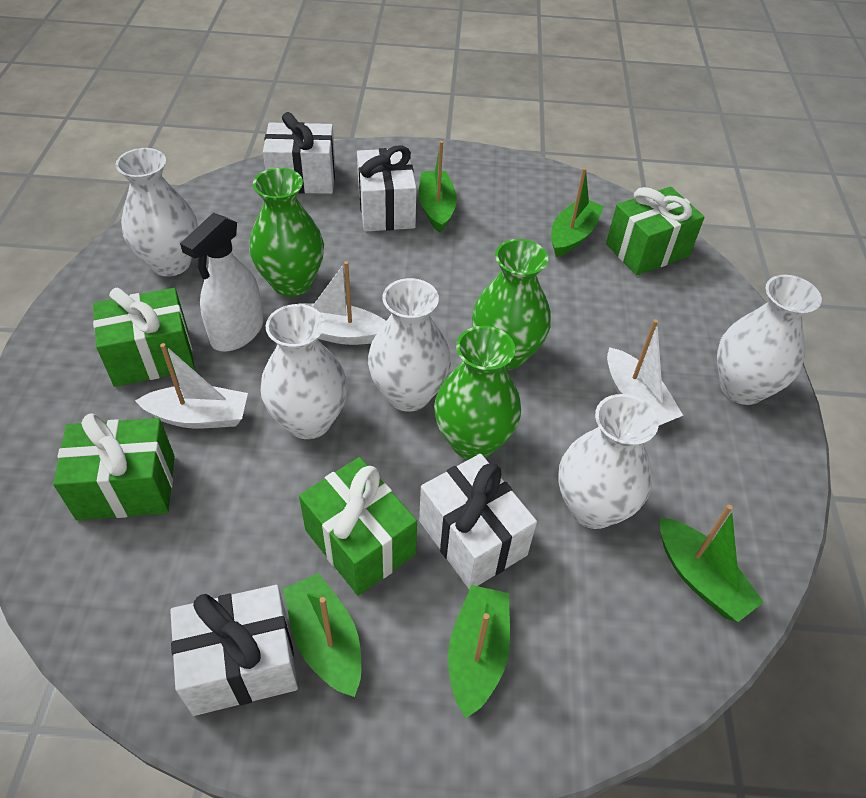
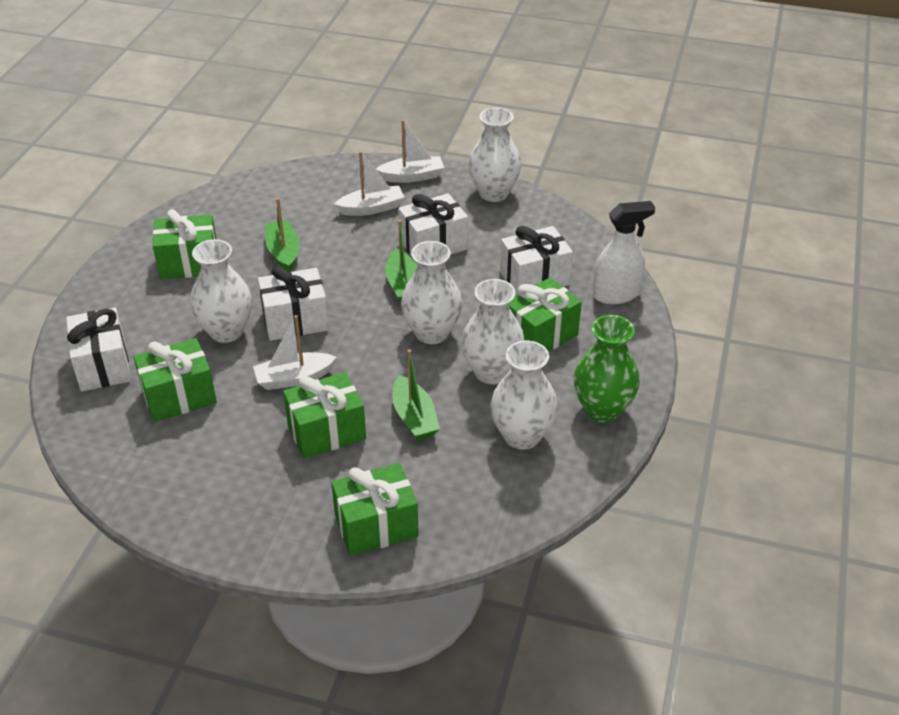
green boat: [283,573,361,697] [418,141,457,233] [448,585,510,718] [551,168,604,257] [660,505,764,622] = 5 -> [266,198,300,271] [385,220,418,302] [392,349,440,441] = 3
green gift: [53,413,175,520] [93,288,195,387] [299,457,417,596] [606,187,705,275] = 4 -> [134,338,217,422] [153,209,217,279] [283,372,366,459] [331,463,419,556] [508,278,582,352] = 5
green vase: [249,168,324,297] [434,326,521,460] [472,239,551,370] = 3 -> [573,315,640,423] = 1

